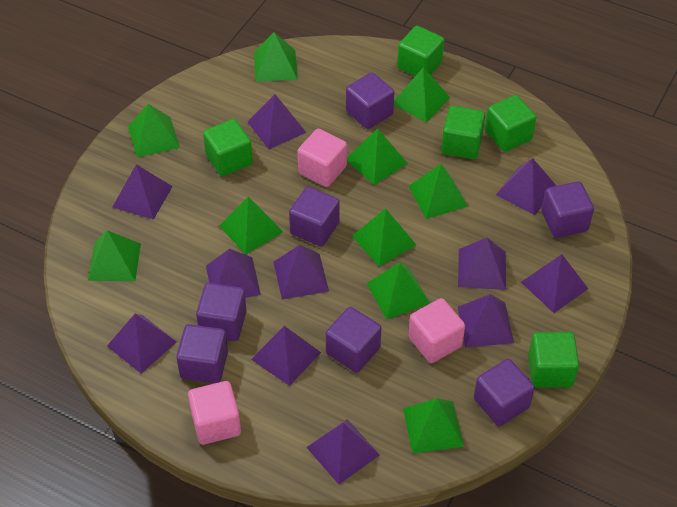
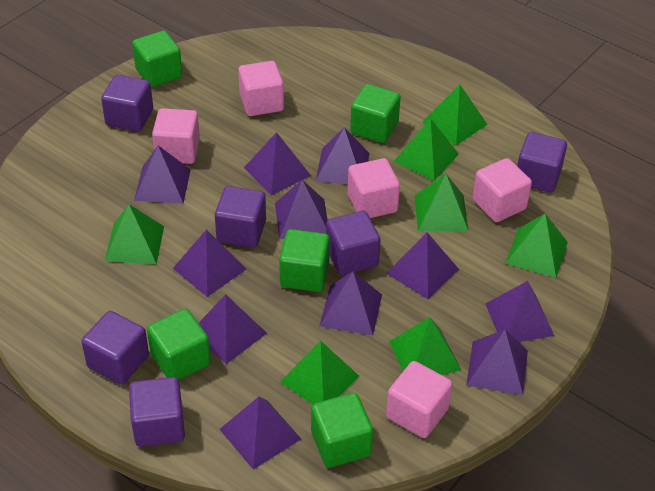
green pyramid: [88,230,141,282] [128,104,180,157] [219,197,283,255] [254,32,297,82] [347,128,408,185] [352,208,416,266] [366,262,430,319] [394,67,450,123] [403,398,464,454] [408,164,468,219] = 10 -> [105,204,164,264] [280,341,359,404] [389,317,461,375] [393,118,459,181] [415,174,468,231] [422,84,488,145] [505,214,568,278] = 7
pink cube: [188,381,241,445] [297,128,347,187] [408,298,465,363] = 3 -> [152,108,200,164] [238,61,284,116] [347,158,400,218] [386,361,453,438] [472,158,532,222] = 5
purple cube: [176,324,228,383] [196,283,247,341] [289,187,340,247] [326,307,381,373] [346,72,394,129] [474,359,535,426] [542,181,594,238] = 7 -> [81,311,149,385] [101,75,153,132] [129,377,185,447] [215,186,266,248] [326,211,381,275] [517,132,567,193] = 6

